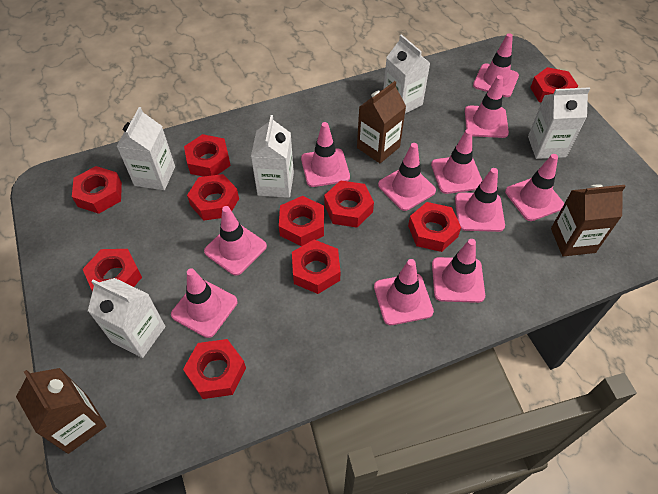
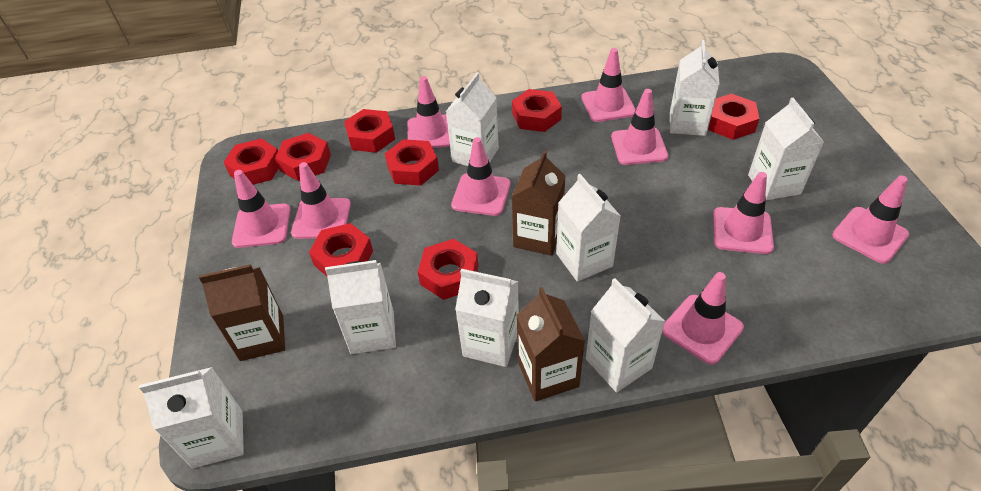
pink traffic cone: [171,268,237,338] [204,206,267,276] [301,122,350,187] [374,259,434,325] [378,143,436,211] [431,129,482,194] [432,239,485,303] [455,168,505,232] [465,75,509,138] [473,33,519,97] [505,154,564,221] = 11 -> [232,170,291,248] [291,162,351,239] [407,76,450,148] [451,137,510,216] [581,48,636,122] [611,89,668,165] [662,272,744,365] [713,172,774,254] [832,175,909,264] = 9
red nut: [72,166,122,214] [83,249,142,291] [183,339,246,399] [184,134,231,177] [187,174,239,221] [279,196,324,246] [292,240,340,294] [324,180,374,228] [408,202,461,252] [530,67,578,103] = 10 -> [224,138,279,185] [275,133,331,181] [309,223,373,276] [344,109,395,153] [385,139,439,186] [418,239,479,300] [512,89,562,132] [708,94,759,140] = 8
white carton: [88,278,165,358] [116,107,175,190] [251,115,294,198] [383,34,430,114] [528,87,590,159] = 5 -> [139,367,244,468] [325,260,396,354] [446,73,499,166] [455,269,519,367] [556,174,621,282] [586,278,665,393] [670,40,719,136] [748,98,824,200] = 8

